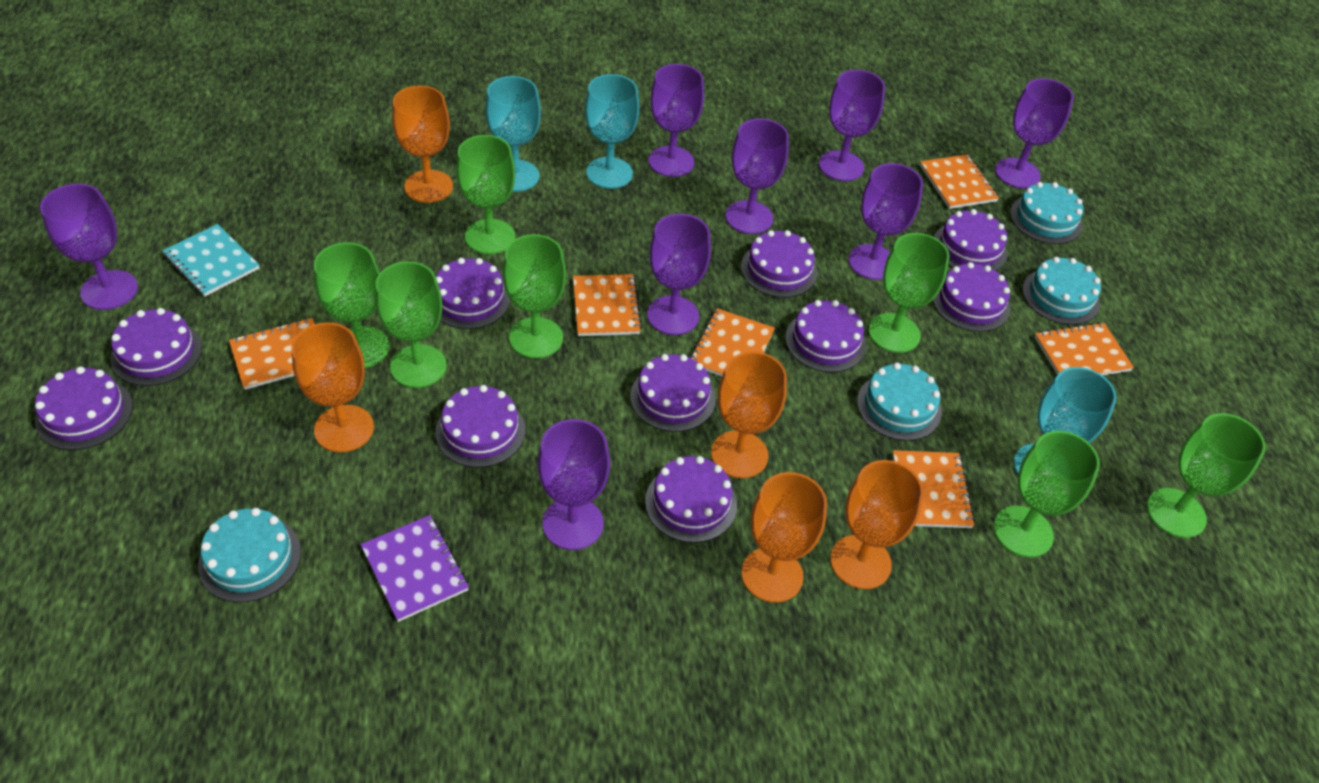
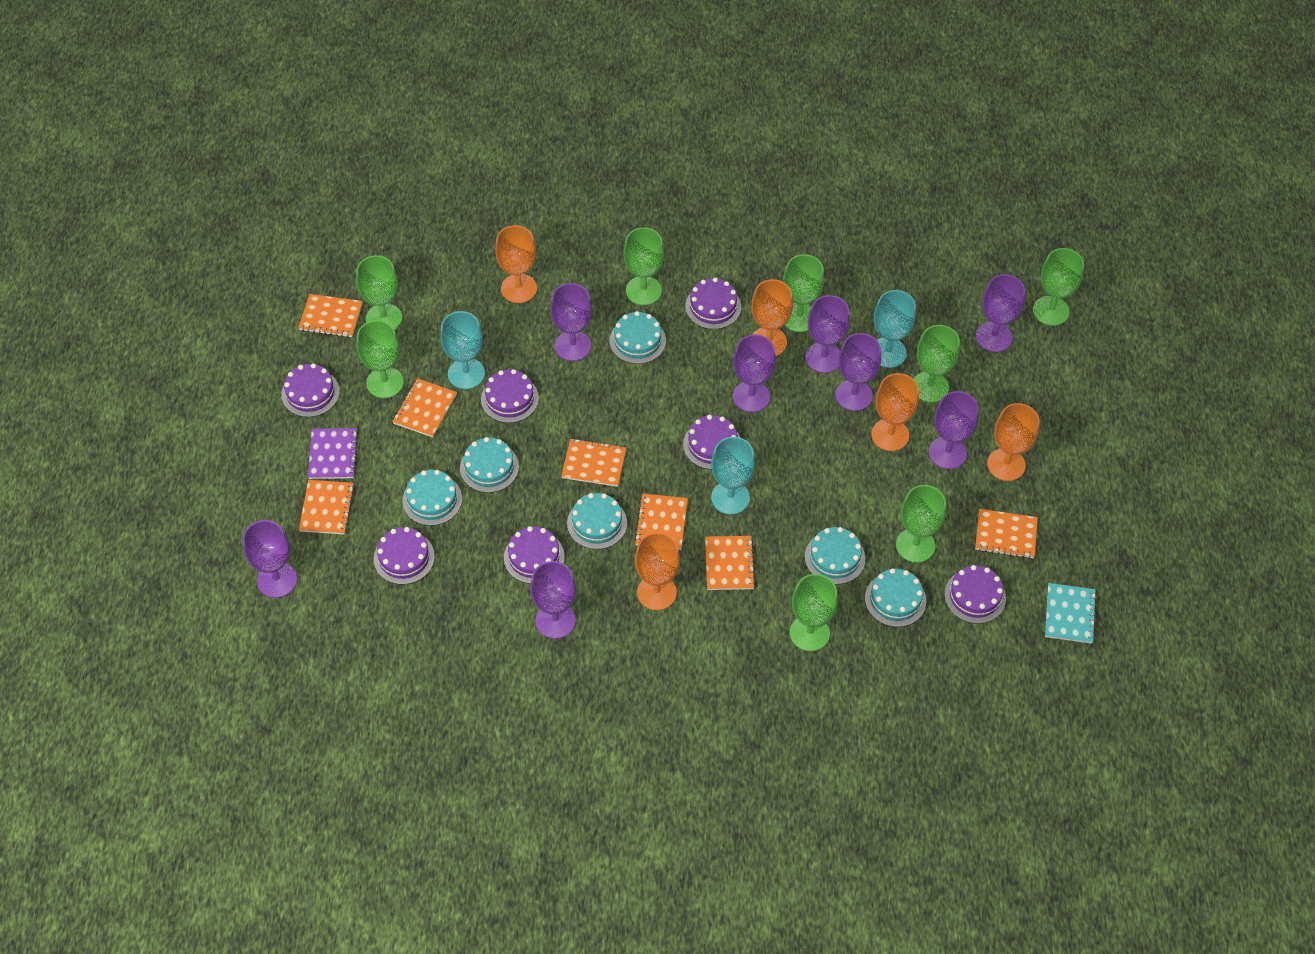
green goblet: [314,242,389,368] [375,261,447,388] [456,135,515,254] [503,234,566,358] [869,233,950,353] [994,431,1100,557] [1147,413,1266,538] = 7 -> [356,255,402,330] [356,320,404,398] [623,227,664,305] [783,254,824,332] [790,574,838,651] [896,485,946,563] [914,325,960,403] [1033,248,1084,326] = 8
orange notebook: [229,318,315,390] [573,274,642,336] [689,308,775,376] [892,450,975,528] [920,154,999,209] [1034,322,1134,375] = 6 -> [299,294,363,337] [299,480,355,534] [392,378,457,437] [561,439,626,487] [634,493,688,550] [705,536,755,590] [975,509,1038,559] = 7
purple cake: [35,367,133,450] [110,308,202,386] [436,258,510,329] [436,385,525,468] [630,354,716,432] [645,456,737,543] [741,230,818,297] [785,300,866,372] [933,262,1010,332] [934,209,1007,271] = 10 -> [281,363,340,417] [374,527,435,585] [481,369,539,423] [504,526,565,584] [683,415,740,470] [685,277,741,329] [944,565,1006,624] = 7
turquoise cake: [198,508,301,602] [857,363,942,441] [1010,182,1083,244] [1022,257,1101,325] = 4 -> [402,470,462,526] [460,437,519,493] [567,493,627,549] [610,311,666,364] [805,527,865,584] [865,568,926,627] = 6

